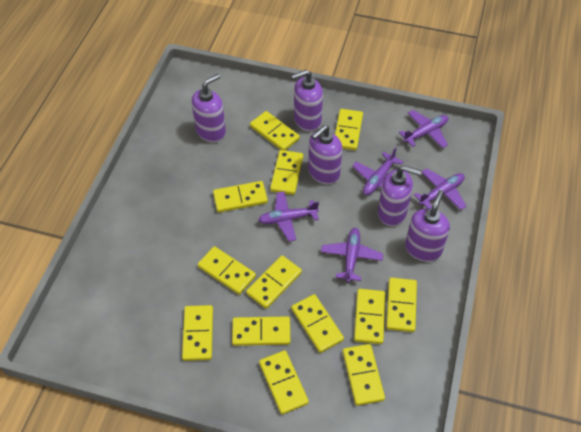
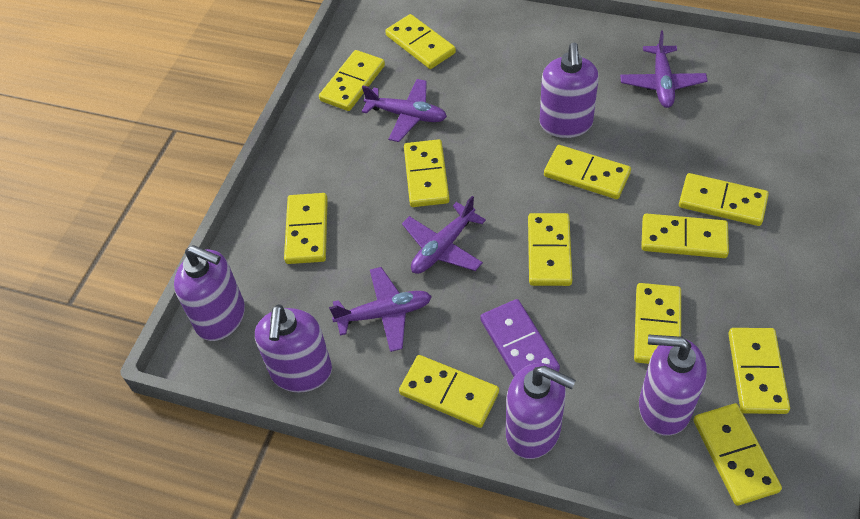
purple domino: none = 0 -> [480,299,560,376] = 1
purple plane: [258,191,319,241] [321,228,383,282] [352,147,403,195] [399,110,448,148] [414,168,467,210] = 5 -> [329,267,432,352] [362,79,447,142] [402,196,486,274] [620,31,707,108] = 4
yellow domino: [182,305,213,361] [198,246,256,295] [213,181,268,213] [232,316,290,346] [246,256,302,309] [250,111,300,150] [259,350,309,414] [270,150,303,195] [291,294,344,353] [335,109,363,150] [343,344,385,406] [354,289,386,344] [386,278,417,332] = 13 -> [284,193,328,264] [319,50,385,111] [385,14,456,69] [399,355,499,428] [404,139,450,207] [528,213,572,286] [544,145,631,199] [634,283,681,364] [641,214,729,258] [679,173,769,226] [693,403,782,506] [728,328,790,414] = 12

